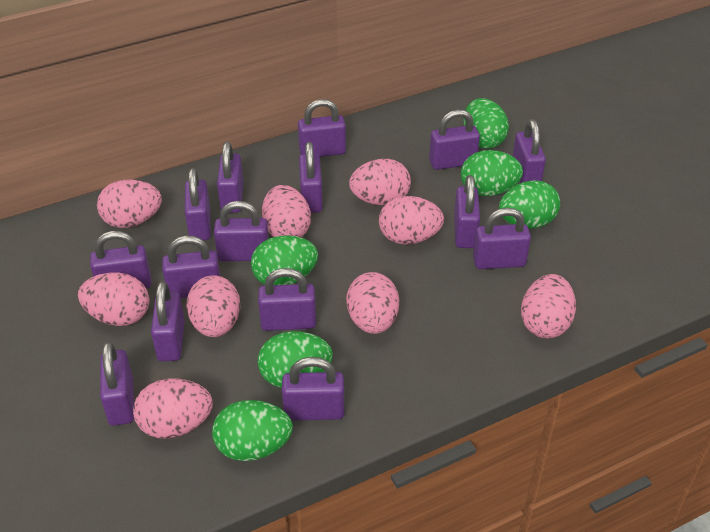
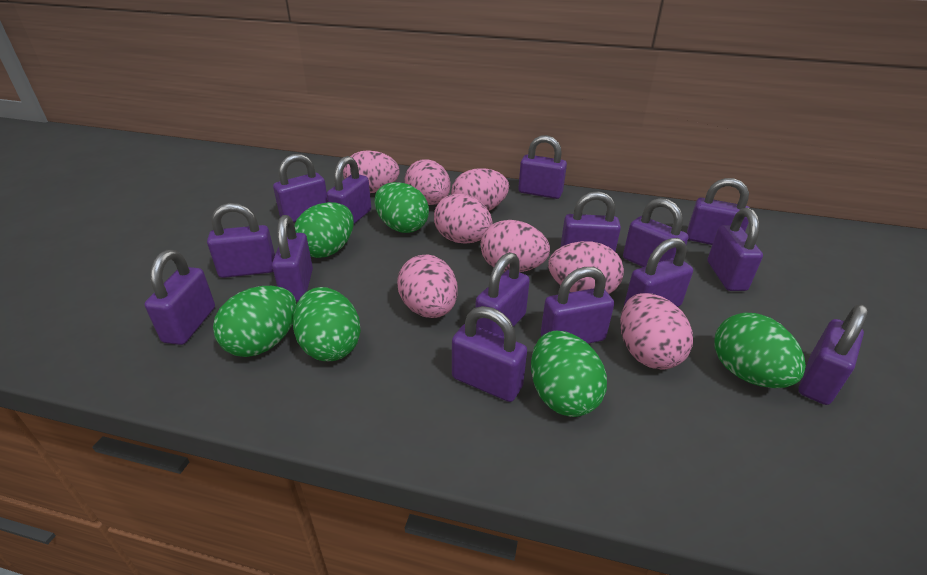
pink egg: [78,273,149,326] [97,180,162,228] [133,379,213,439] [187,275,240,337] [262,185,311,237] [346,272,399,334] [349,159,411,205] [379,196,444,244] [521,274,576,339] = 9 -> [343,150,399,193] [397,255,458,318] [404,159,451,205] [434,194,493,243] [451,168,509,211] [481,220,550,272] [548,241,624,294] [620,293,693,370] = 8

